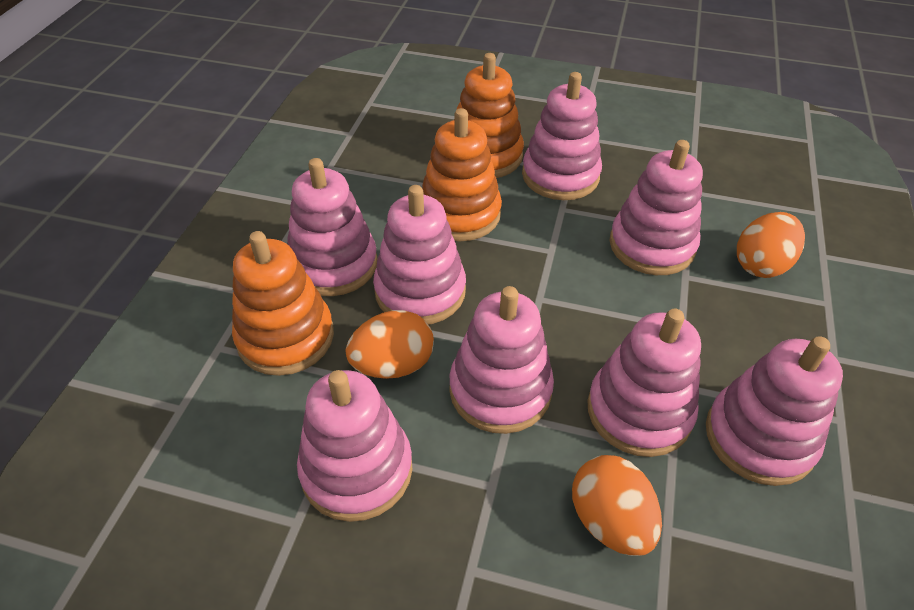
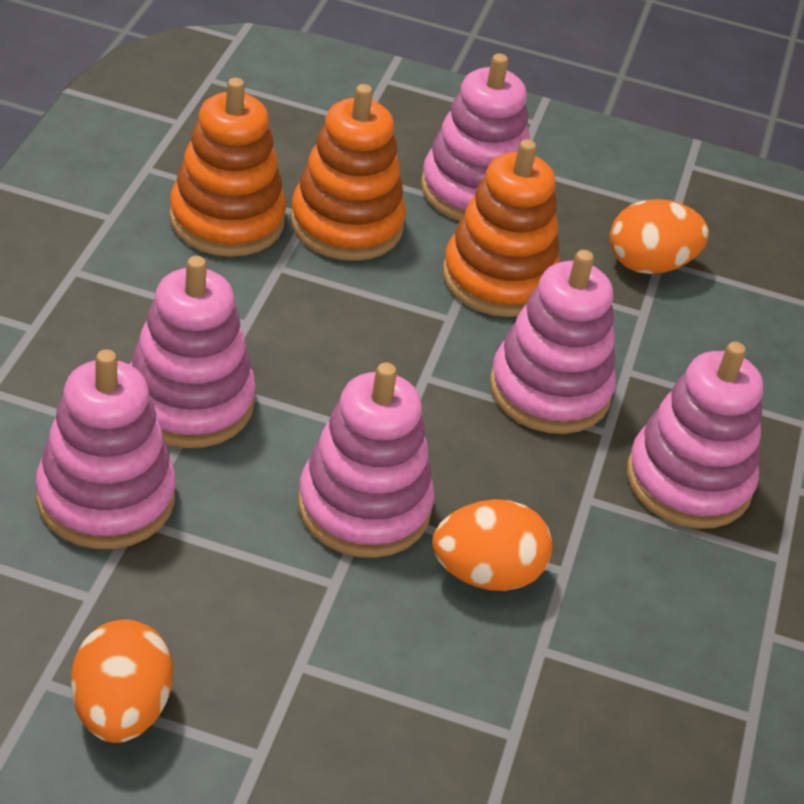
pink stacking toy: [287,158,378,296] [297,370,413,522] [373,185,466,325] [449,286,554,434] [522,72,602,200] [588,308,701,457] [609,140,703,275] [706,336,843,486] = 8 -> [35,349,176,549] [130,256,256,448] [298,362,434,558] [421,53,530,221] [489,250,616,434] [627,342,763,529] = 6

